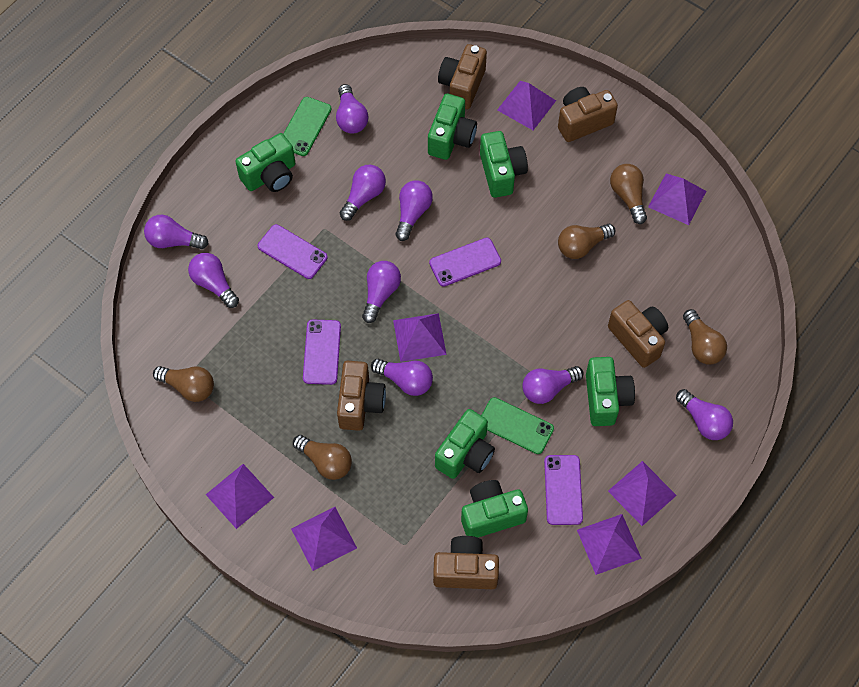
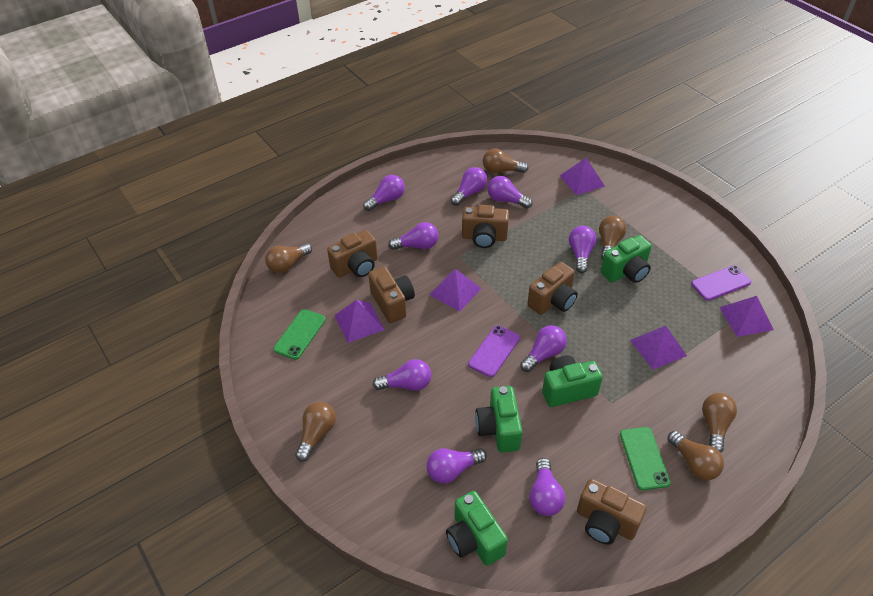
brown light bulb: [153,366,214,402] [293,435,352,480] [558,224,615,259] [610,164,647,224] [683,309,727,365] = 5 -> [265,243,312,273] [295,402,336,462] [483,148,529,173] [599,216,626,260] [667,431,724,480] [702,393,737,453] = 6
green camera: [235,133,295,192] [428,94,477,160] [435,409,495,479] [461,480,528,538] [480,131,528,198] [586,357,635,426] = 6 -> [446,491,508,566] [475,386,523,452] [542,355,603,407] [600,235,652,283] = 4
purple phone: [258,224,328,279] [303,319,341,385] [429,238,501,287] [544,455,583,525] = 4 -> [468,325,520,377] [691,265,751,301] = 2
purple pyramid: [206,464,274,529] [291,507,357,571] [393,313,447,362] [497,81,556,130] [577,514,642,575] [608,461,677,526] [648,174,706,225] = 7 -> [334,300,385,343] [429,269,482,312] [559,158,605,195] [630,325,687,370] [719,296,774,337] = 5

